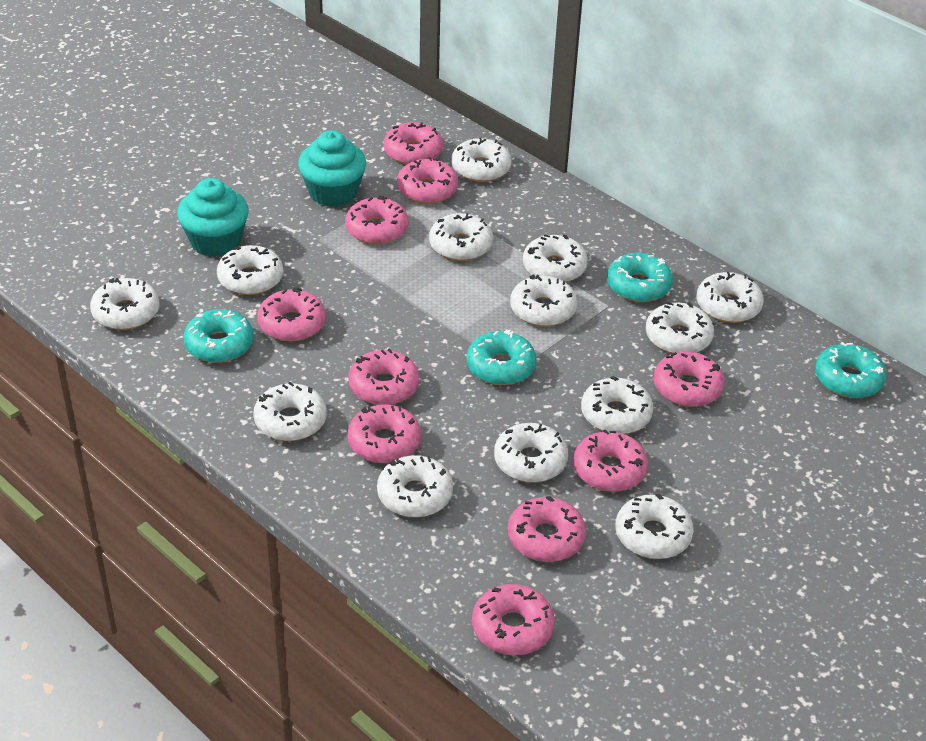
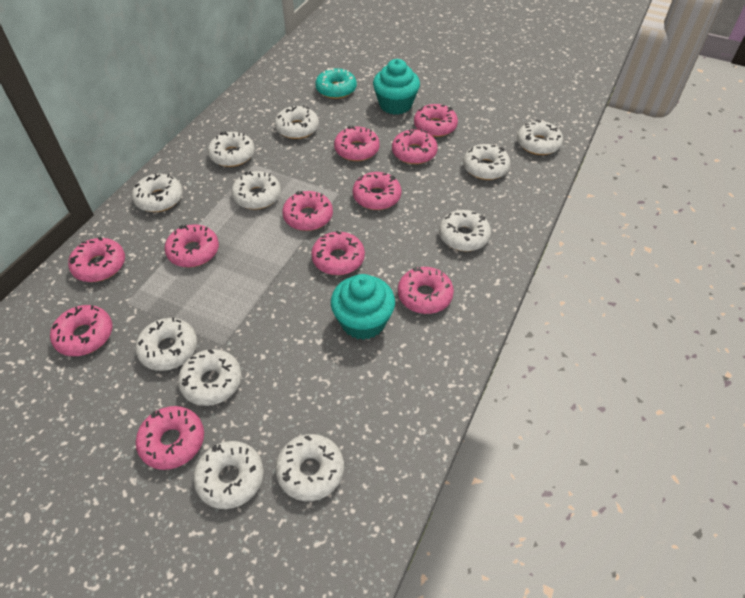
pink donut: [257,287,326,341] [345,196,409,244] [347,404,421,463] [348,348,419,405] [383,122,443,164] [397,157,458,204] [472,584,555,655] [508,496,586,562] [573,430,648,492] [653,352,725,407] = 10 -> [50,305,112,356] [68,237,125,282] [136,406,204,470] [165,224,219,267] [282,191,333,231] [311,231,365,275] [334,126,380,161] [353,172,401,210] [392,129,438,164] [398,267,454,314] [414,104,458,137] = 11
turquoise donut: [184,309,254,363] [467,330,536,385] [607,253,673,302] [815,342,887,398] = 4 -> [315,68,357,99] = 1
white donut: [90,278,159,330] [217,245,283,295] [253,382,327,441] [377,455,453,517] [429,213,493,261] [451,138,512,182] [494,423,568,483] [510,274,577,327] [523,234,588,282] [581,376,653,434] [616,494,694,559] [646,302,714,354] [697,272,764,323] = 13 -> [132,174,183,212] [135,317,197,371] [178,349,242,406] [194,441,264,509] [208,132,255,167] [232,171,281,210] [275,105,319,139] [275,434,344,501] [439,210,491,251] [463,144,511,180] [517,120,563,155] = 11

